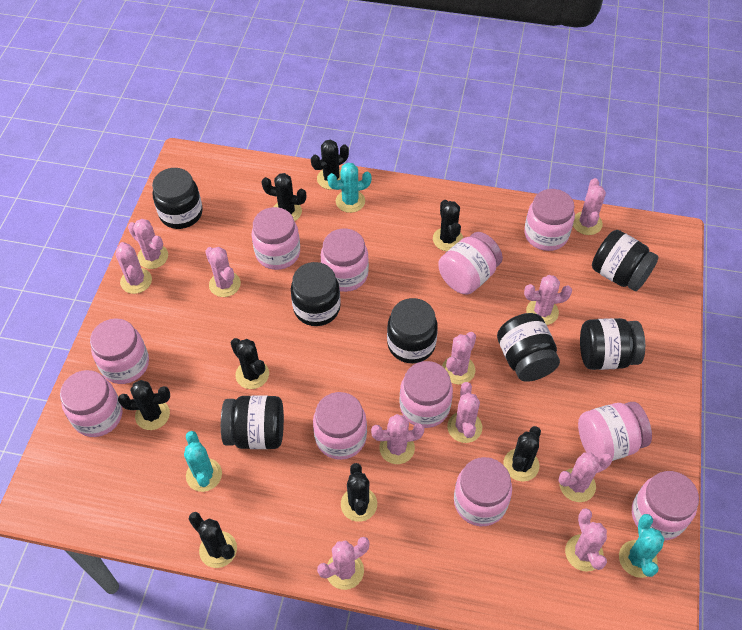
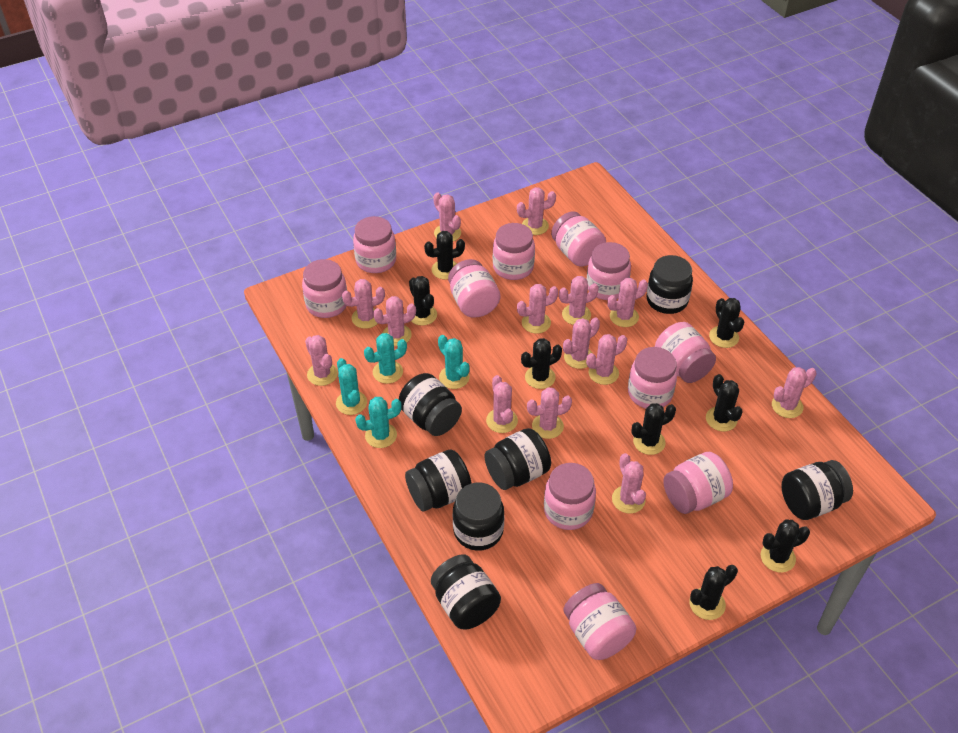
pink cactus: [116,242,152,294] [128,219,168,269] [205,247,241,297] [317,537,370,590] [371,414,424,464] [442,332,476,385] [447,382,482,443] [524,275,572,325] [558,453,613,502] [565,508,607,572] [573,178,606,235] = 11 -> [305,335,338,386] [342,279,385,329] [373,296,416,346] [433,192,461,241] [486,375,518,433] [517,187,556,235] [517,284,558,334] [527,387,572,439] [559,276,599,325] [563,317,600,369] [586,334,627,385] [607,278,648,327] [612,453,646,514] [772,367,816,418] = 14
turquoise cactus: [184,431,222,492] [327,163,372,213] [619,514,664,578] = 3 -> [336,358,367,415] [355,397,402,448] [364,333,407,384] [438,335,470,389] = 4

